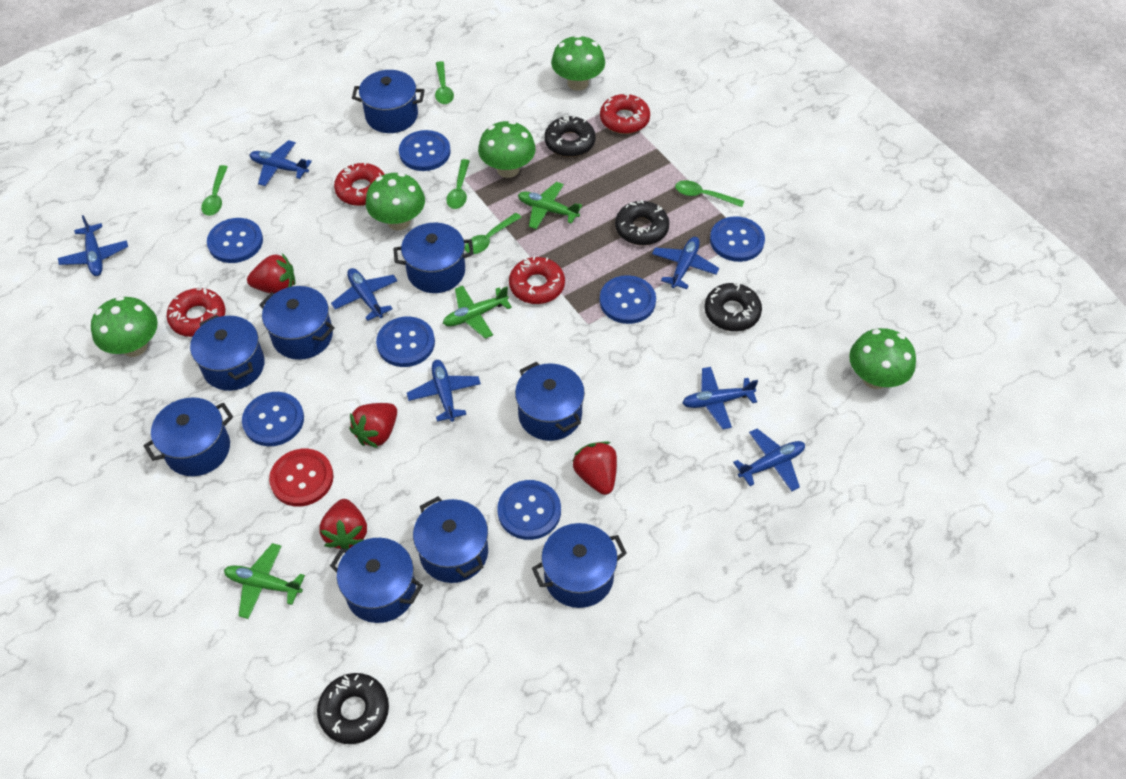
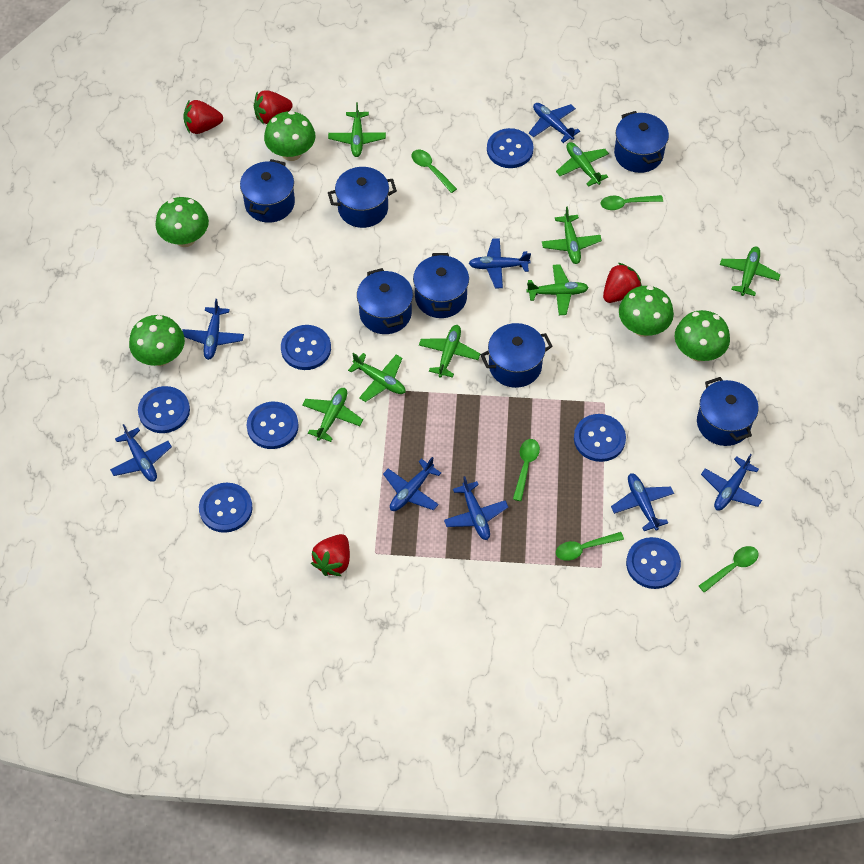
black donut: [317,673,389,744] [544,115,596,157] [615,200,669,245] [705,282,762,331] = 4 -> none = 0
blue plane: [58,215,128,276] [250,140,312,186] [331,268,398,321] [407,360,481,422] [652,237,719,289] [683,367,758,429] [733,429,805,491] = 7 -> [110,424,172,482] [182,299,244,360] [383,457,441,511] [444,476,508,540] [469,238,531,288] [529,103,580,143] [611,473,674,531] [701,454,762,511] = 8
blue pot: [144,398,233,476] [190,315,265,391] [259,286,335,360] [330,538,423,623] [352,70,425,133] [393,223,474,293] [413,496,488,583] [515,362,585,441] [532,523,627,608] = 9 -> [240,159,295,223] [328,167,397,228] [357,268,413,334] [413,253,469,318] [481,323,553,388] [614,111,669,173] [697,377,759,446] = 7
green plane: [224,543,305,619] [443,286,512,339] [518,182,582,229] = 3 -> [302,388,363,442] [328,102,386,157] [348,353,405,402] [419,325,480,378] [526,264,589,315] [542,207,602,264] [556,142,609,187] [720,246,781,296] = 8
red button: [269,449,334,507] = 1 -> none = 0
red donut: [167,288,225,337] [334,162,385,206] [509,256,565,304] [600,93,650,134] = 4 -> none = 0

